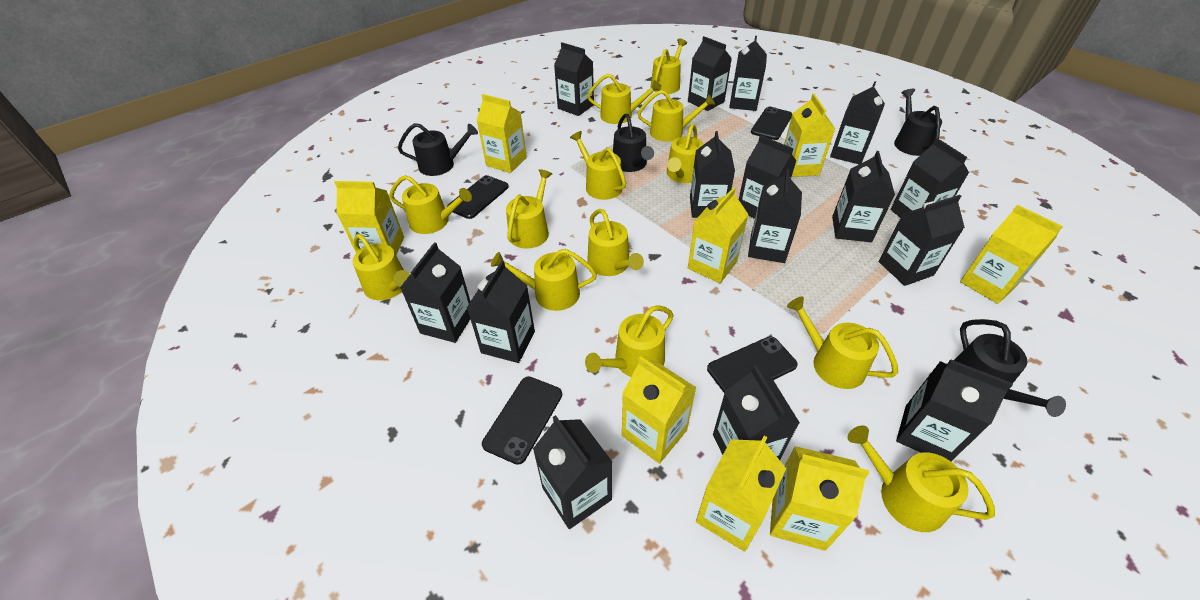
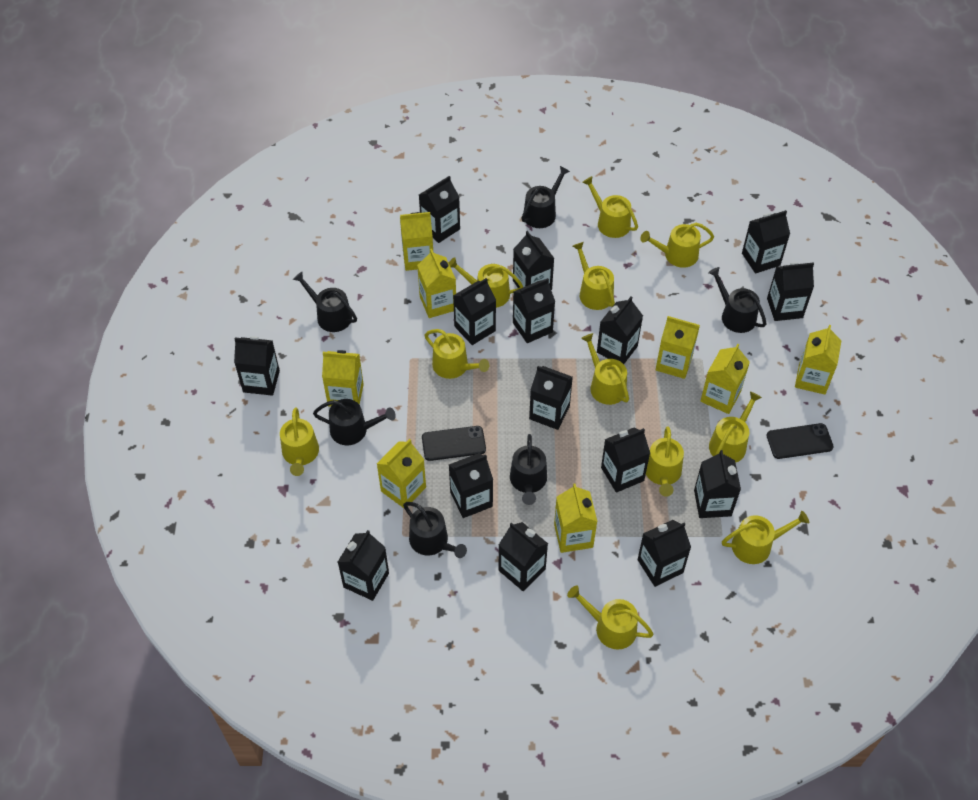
black phone: [447,175,509,219] [482,376,562,465] [707,336,798,393] [751,107,792,140] = 4 -> [422,426,486,461] [767,423,834,459] = 2
black watering can: [398,123,478,176] [613,114,654,172] [894,89,942,156] [954,319,1066,417] = 4 -> [293,272,357,332] [313,399,396,445] [403,502,467,558] [510,434,547,505] [522,166,570,228] [708,267,767,333] = 6
yellow watering can: [353,234,410,300] [389,175,472,234] [491,249,597,311] [506,169,552,249] [570,131,626,200] [585,305,674,377] [587,74,661,124] [587,209,644,276] [638,90,715,142] [651,38,687,94] [667,124,704,183] [787,297,898,389] [847,426,995,532] = 13 -> [280,408,319,476] [425,329,489,379] [449,257,523,308] [567,586,654,649] [573,242,615,310] [581,333,629,405] [582,176,638,238] [640,223,714,268] [646,427,684,497] [709,391,762,463] [722,511,809,564] = 11

